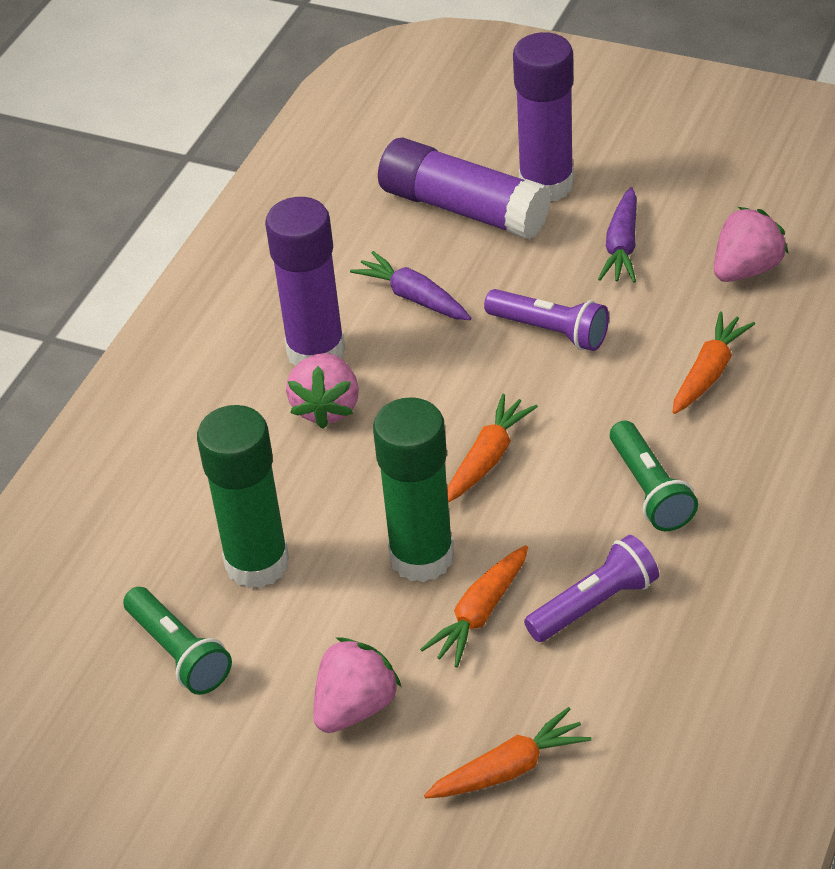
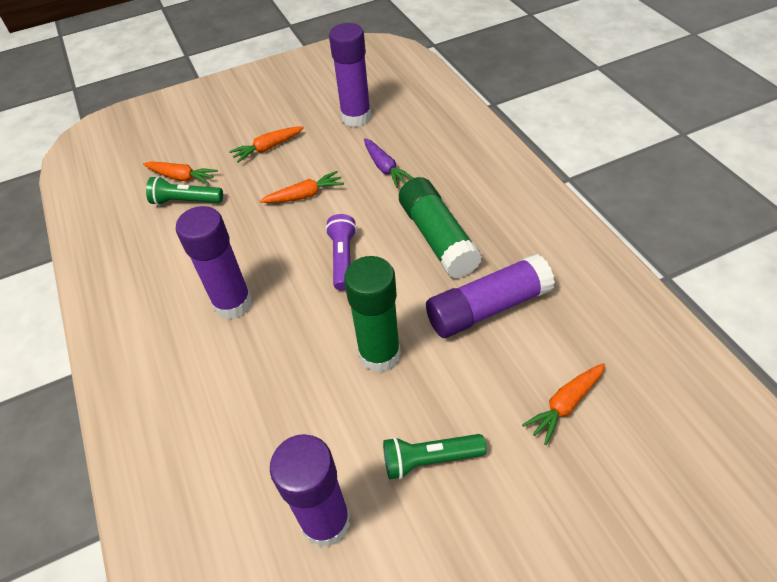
pink strawberry: [286,353,359,429] [313,637,401,733] [714,207,789,282] = 3 -> none = 0
purple carrot: [350,251,471,320] [598,187,637,283] = 2 -> [364,138,413,188] = 1
purple flashlight: [484,289,609,351] [524,535,659,642] = 2 -> [325,214,357,291] = 1
purple glue stick: [265,197,346,366] [378,138,551,240] [513,32,574,202] = 3 -> [176,206,252,319] [270,434,350,547] [329,23,371,127] [426,254,555,338] = 4

